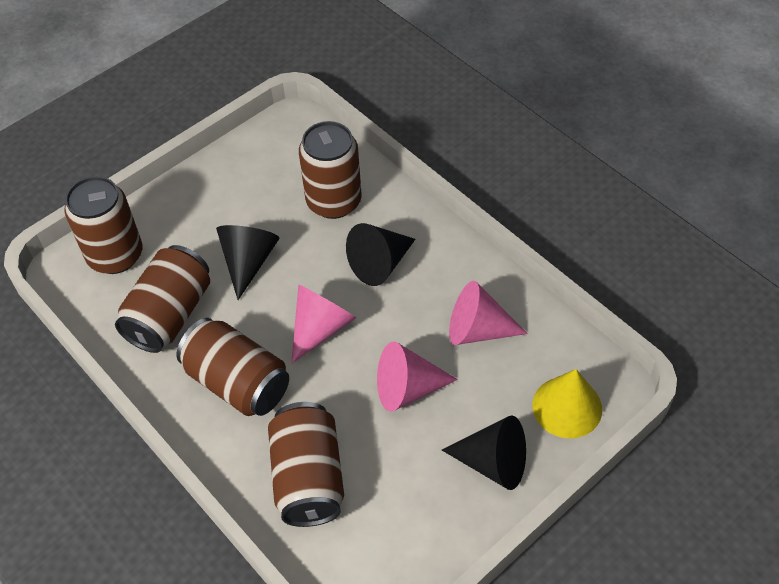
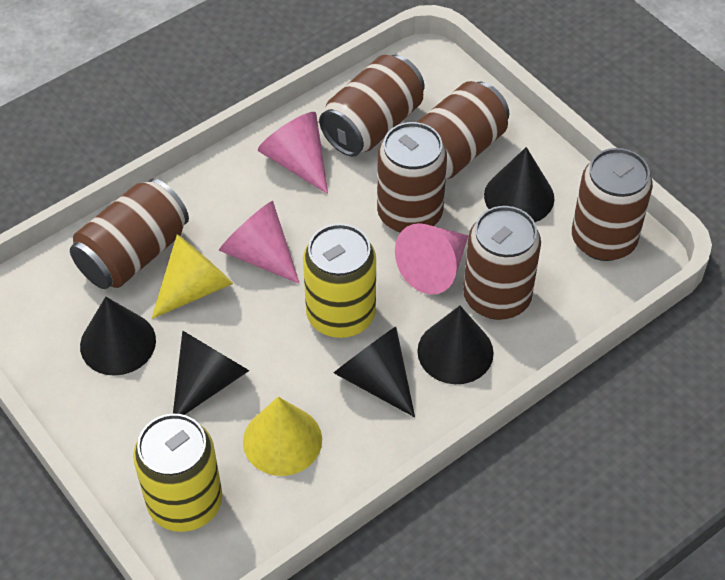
black cone: [216,225,280,300] [346,223,415,286] [442,415,526,490] = 3 -> [80,297,156,376] [173,330,249,415] [334,327,415,417] [417,306,494,384] [484,147,554,222] = 5
brown can: [64,176,142,274] [115,245,210,353] [176,318,289,416] [268,402,344,527] [299,121,362,219] = 5 -> [70,178,189,289] [319,55,425,156] [377,122,447,233] [417,81,509,179] [463,206,541,320] [572,148,653,261] = 6
yellow can: none = 0 -> [133,414,222,532] [303,224,376,338] = 2
yellow cone: [533,369,602,439] = 1 -> [151,234,233,319] [243,397,322,476] = 2

